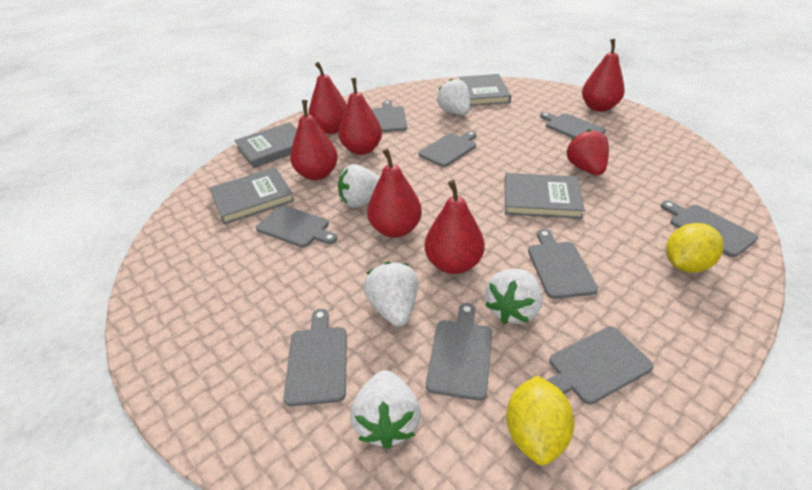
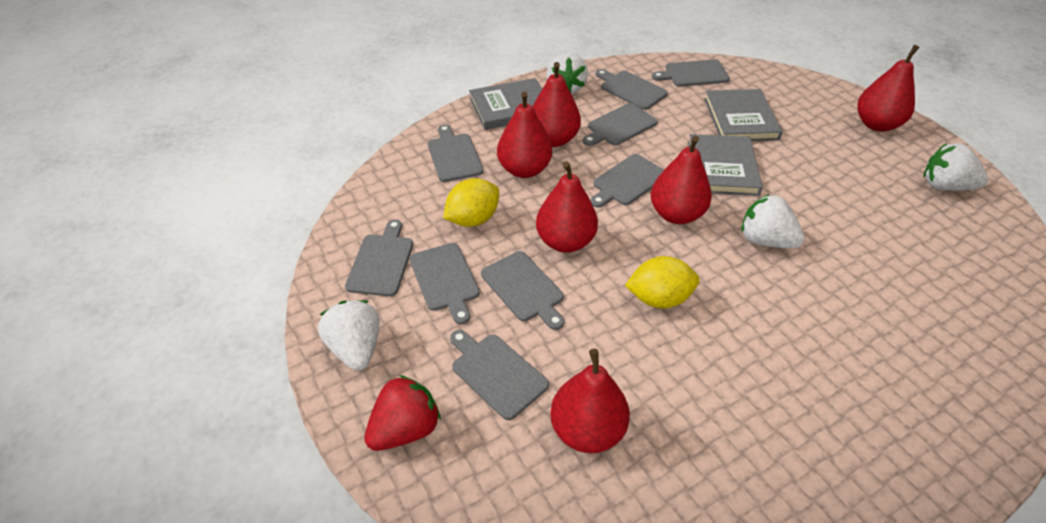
grey book: [209,167,294,224] [234,122,297,168] [459,74,511,106] [505,173,585,219] = 4 -> [469,78,542,130] [688,134,763,196] [704,89,783,141] = 3
white strawberry: [338,164,380,208] [350,370,421,449] [363,262,418,327] [437,79,470,115] [485,269,543,324] = 5 -> [318,300,380,371] [546,53,588,94] [742,194,804,248] [924,143,988,191] = 4

